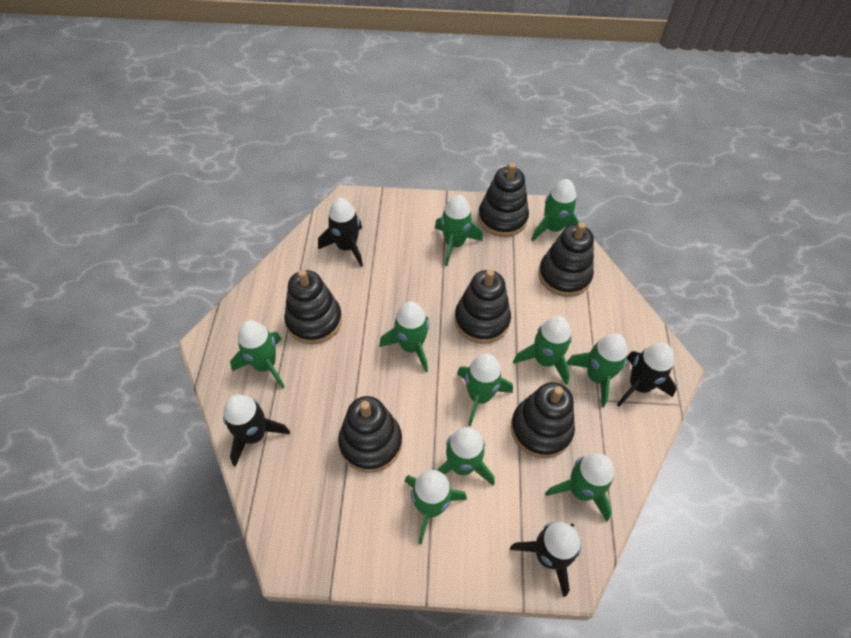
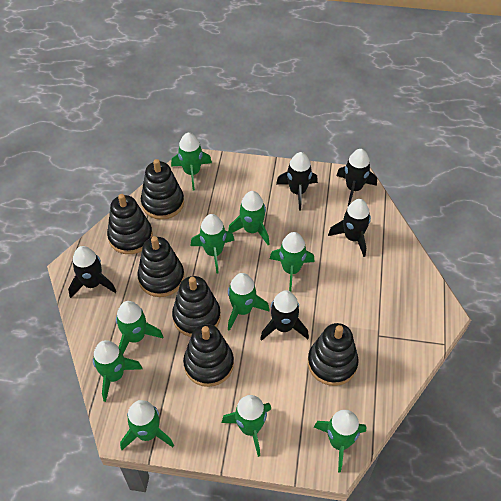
black rocket: [223,394,290,467] [318,198,363,267] [510,522,581,597] [617,343,677,406] = 4 -> [68,246,117,298] [260,290,309,341] [276,152,318,211] [328,199,371,257] [336,149,377,206] = 5

